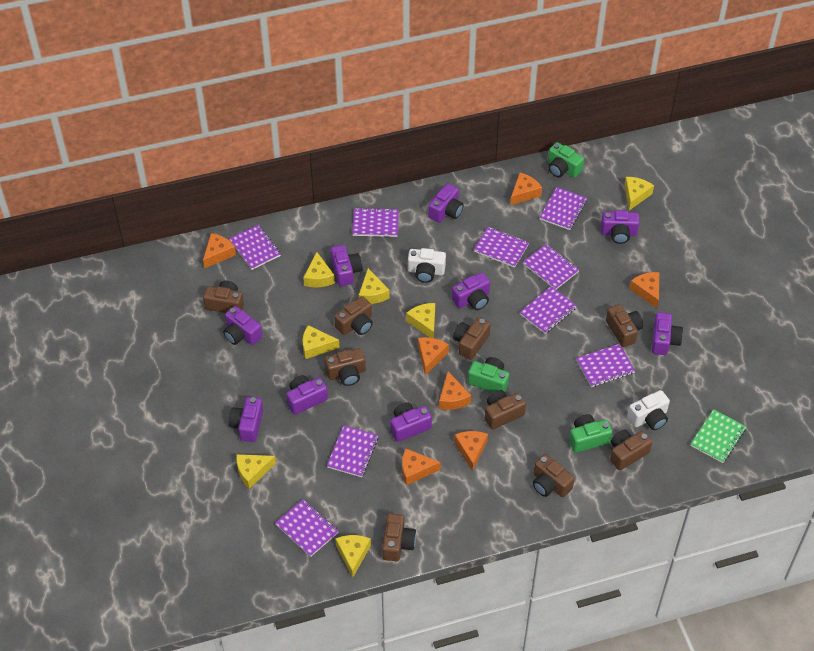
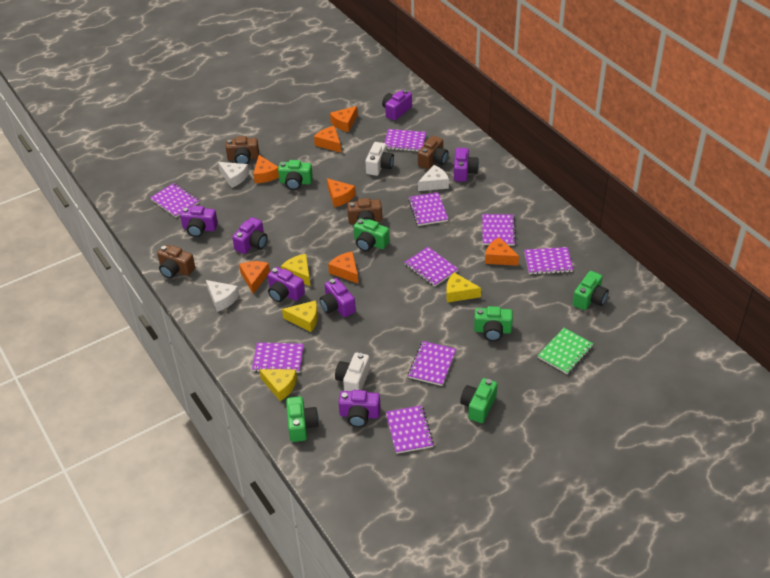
brown camera: [203,280,244,313] [325,348,366,386] [334,296,373,335] [382,513,416,561] [453,317,491,360] [485,390,526,429] [533,454,575,497] [606,304,643,347] [610,430,652,471] = 9 -> [157,245,195,278] [226,136,259,164] [347,198,382,224] [418,136,449,169] = 4
green camera: [468,357,509,393] [548,142,584,178] [569,414,613,453] = 3 -> [278,160,313,190] [286,396,319,442] [354,218,390,252] [460,378,497,423] [474,306,513,341] [573,271,609,310] = 6
purple camera: [223,306,262,345] [229,397,263,442] [286,375,328,415] [331,245,362,286] [390,402,432,442] [428,183,464,223] [452,273,490,310] [601,210,640,244] [652,312,683,355] = 9 -> [180,205,218,237] [232,217,268,254] [268,267,305,302] [320,278,356,317] [339,390,380,427] [382,90,412,121] [454,148,479,182] = 7
white cheese: none = 0 -> [206,280,239,312] [218,162,249,188] [418,165,449,191] = 3
yellow cheese: [236,454,276,489] [302,325,339,359] [303,252,335,287] [335,535,371,578] [359,268,390,304] [406,303,435,338] [624,177,654,210] = 7 -> [259,369,297,401] [281,254,310,286] [282,300,318,332] [446,273,481,303] = 4

